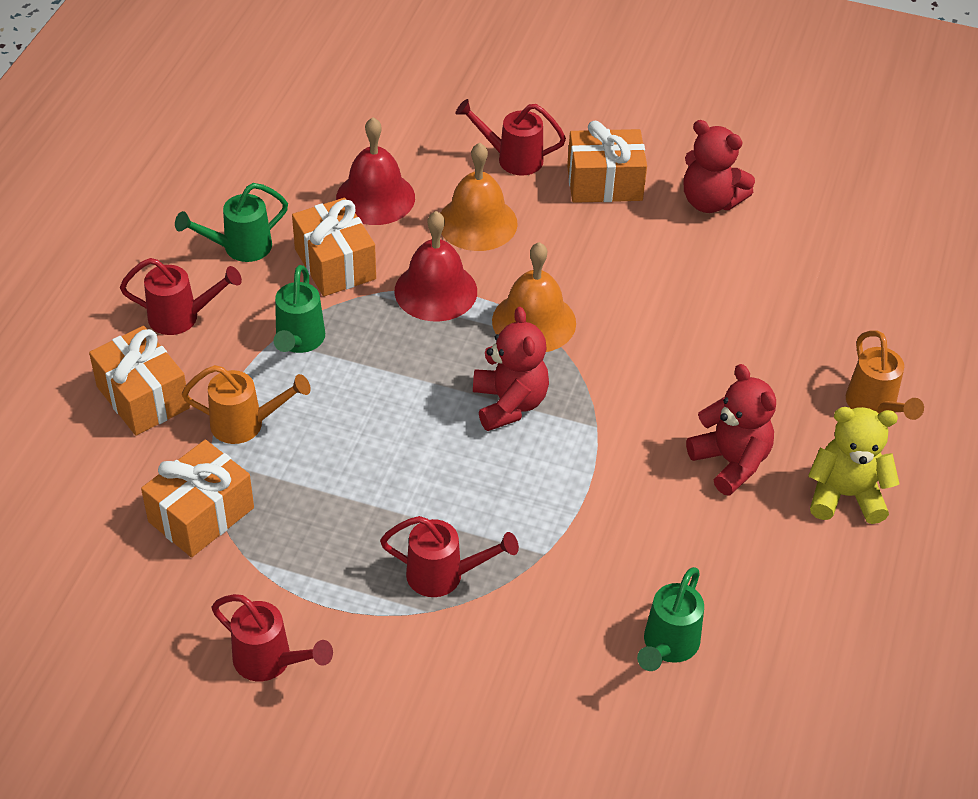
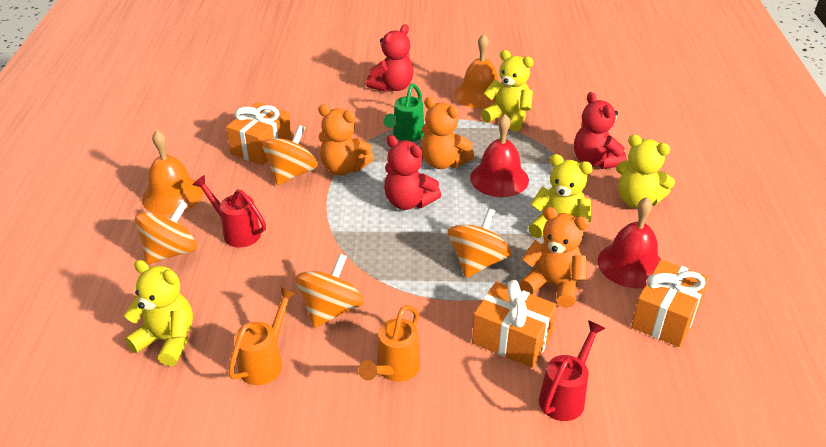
green watering can: [175,183,288,262] [273,265,325,353] [637,567,704,671] = 3 -> [383,83,424,142] = 1
orange gift: [89,326,190,435] [141,440,254,557] [292,198,376,296] [567,121,647,203] = 4 -> [226,102,292,165] [472,280,557,368] [631,259,709,347] = 3
orange spinning top: none = 0 -> [135,201,197,264] [262,125,318,185] [295,254,364,328] [448,208,512,278] = 4
orange teddy bear: none = 0 -> [318,105,374,175] [421,97,474,169] [519,207,589,308] = 3
red watering can: [120,258,242,335] [212,594,333,681] [380,516,519,597] [456,99,566,176] = 4 -> [192,175,266,247] [539,320,606,421] = 2
yellow teddy bear: [808,407,900,524] = 1 -> [124,260,193,366] [481,50,534,132] [528,154,593,245] [616,134,675,208] = 4

